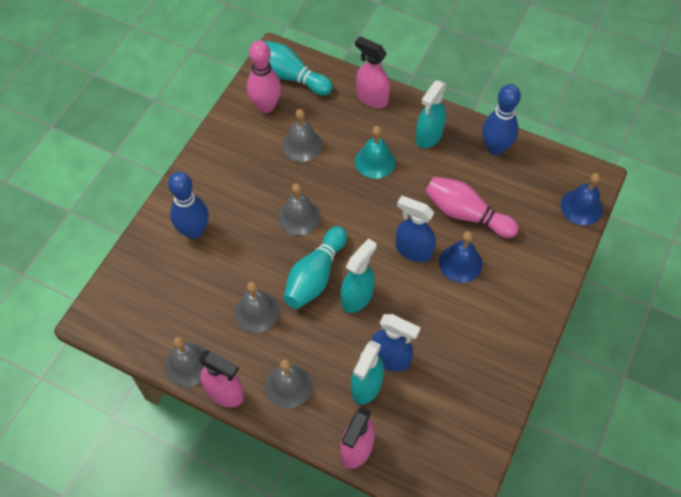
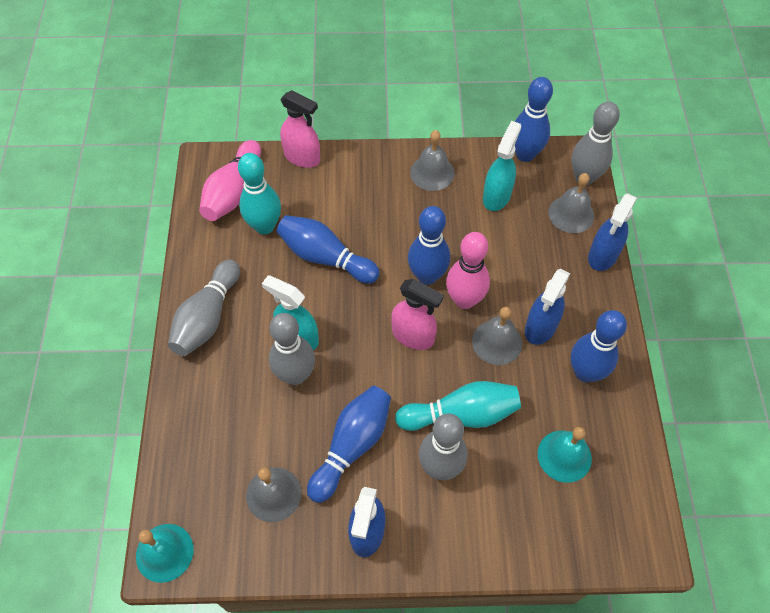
blue bell: [439,231,482,283] [561,173,603,225] = 2 -> none = 0
blue bowling pin: [168,172,209,239] [482,84,521,155] = 2 -> [277,215,380,284] [307,386,391,503] [408,206,450,285] [515,77,553,162] [571,310,627,382] = 5
blue spray bottle: [371,314,421,372] [396,196,436,262] = 2 -> [348,487,385,557] [525,269,571,345] [588,193,637,271] = 3
grey bell: [165,337,207,387] [235,282,280,333] [265,359,312,409] [278,183,320,235] [282,109,322,162] = 5 -> [246,467,301,522] [410,130,454,191] [472,307,522,365] [548,173,594,233] = 4
grey bowling pin: none = 0 -> [168,260,240,356] [269,313,315,385] [419,413,467,480] [571,101,620,185] = 4
pink spray bottle: [199,350,244,407] [340,407,375,469] [355,36,390,108] = 3 -> [280,90,320,168] [391,279,444,350] = 2
turquoise bell: [355,126,395,179] = 1 -> [136,524,194,583] [537,427,592,483] = 2
turquoise spray bottle: [340,238,377,313] [351,341,384,405] [416,80,447,148] = 3 -> [262,275,319,350] [483,121,521,211] = 2

